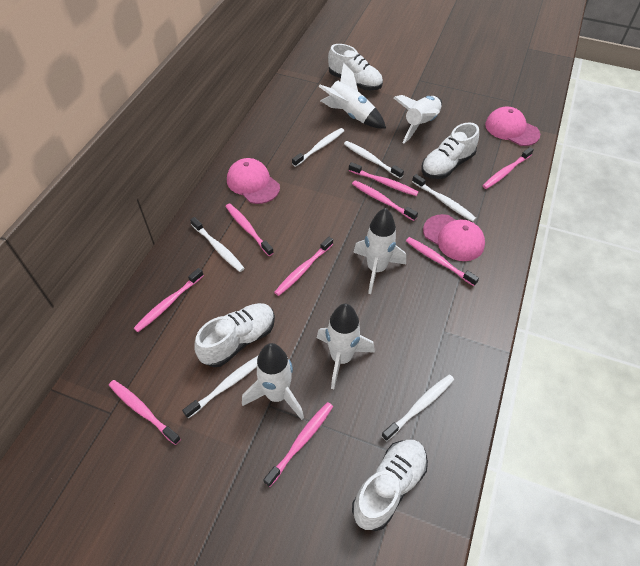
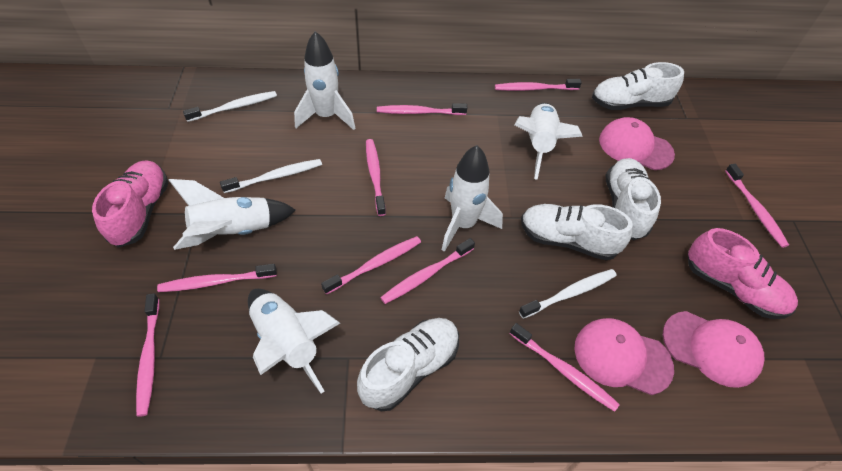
pink shoe: none = 0 -> [92,161,169,248] [688,228,798,319] = 2
white toothbrush: [182,355,259,419] [190,217,245,272] [292,128,344,167] [344,141,404,179] [381,375,454,441] [412,174,476,222] = 6 -> [183,91,277,122] [220,159,322,193] [519,269,617,319] = 3

